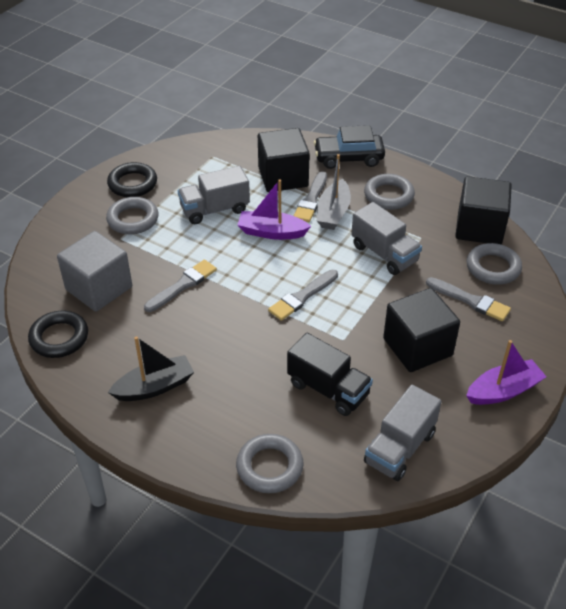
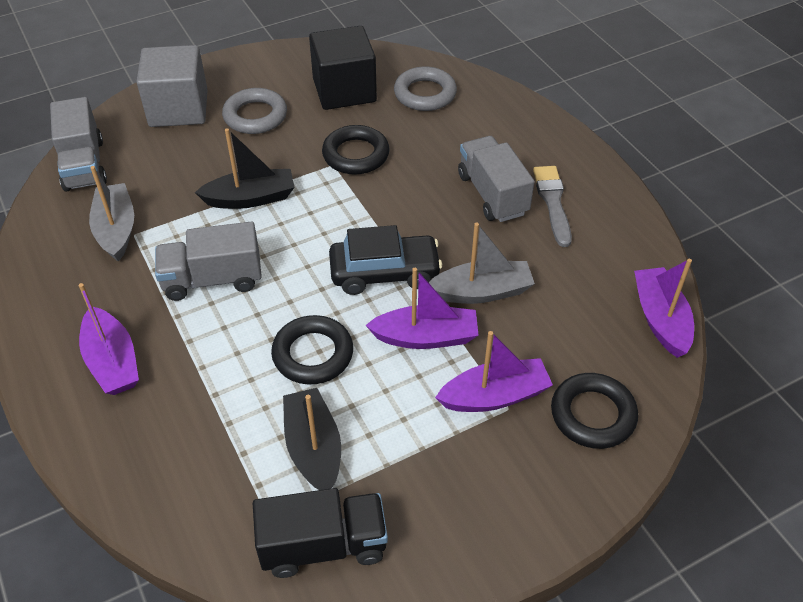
black boat: [108,336,194,401] = 1 -> [195,128,295,209] [283,388,341,490] = 2
black cube: [258,128,310,192] [383,288,460,372] [455,176,512,244] = 3 -> [309,26,377,110] = 1
black ring: [28,311,88,358] [107,162,157,197] = 2 -> [271,315,353,384] [322,125,389,175] [551,373,638,449] = 3
grey boat: [317,154,351,230] = 1 -> [89,166,134,262] [429,223,535,304] = 2
grey brush: [144,259,217,312] [268,270,338,321] [294,171,327,222] [426,277,511,321] = 4 -> [533,166,572,247] = 1
grey ring: [106,197,158,235] [236,434,304,493] [364,174,415,210] [467,243,522,285] = 4 -> [222,88,287,134] [394,66,457,111] = 2
purple boat: [237,180,311,240] [466,340,547,405] = 2 -> [79,283,139,395] [366,268,479,349] [435,331,553,412] [634,259,694,358] = 4

